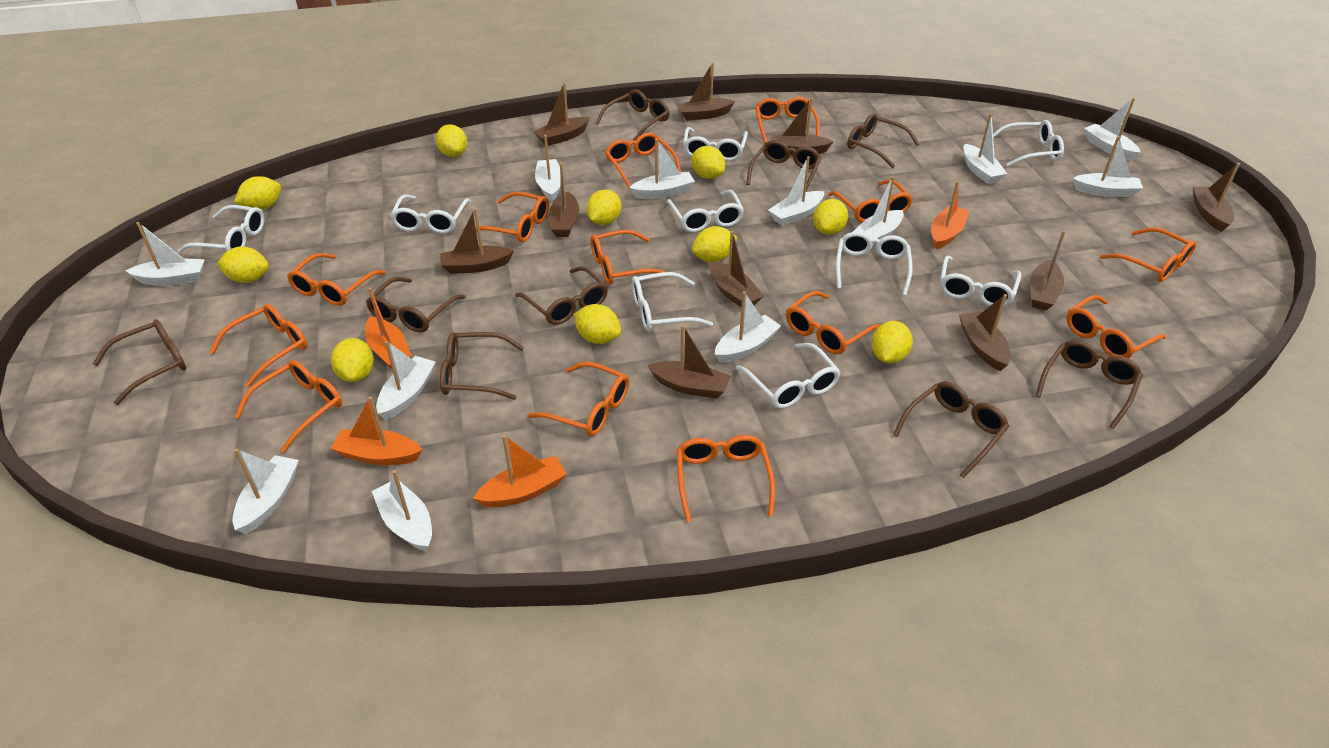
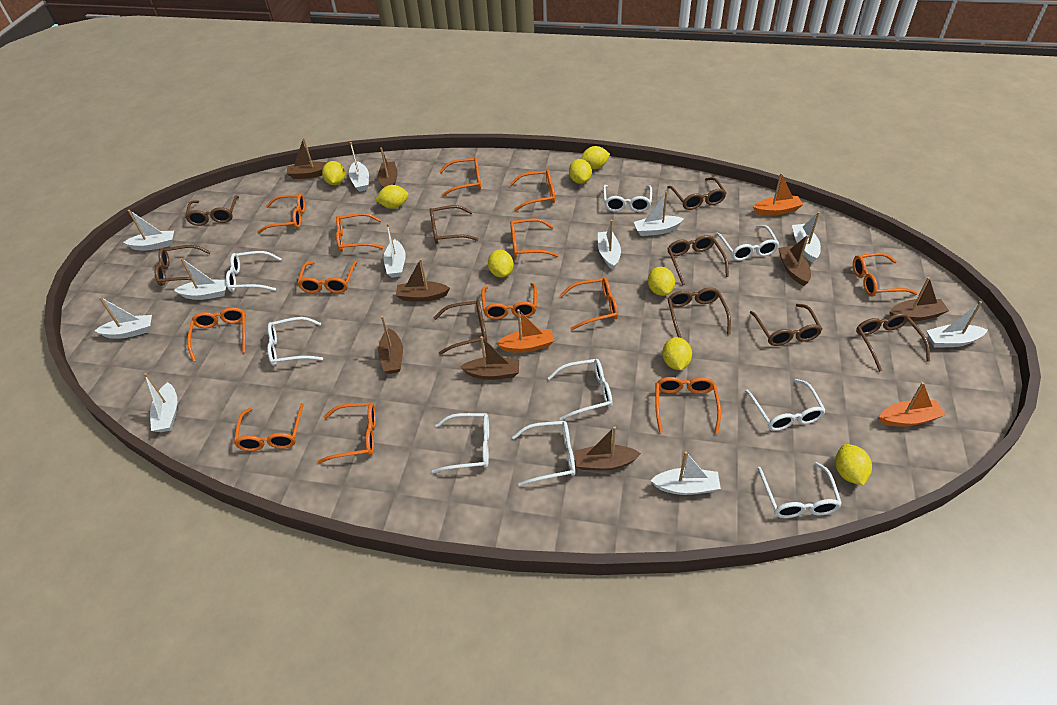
brown boat: [440,208,514,274] [533,83,590,146] [549,163,579,237] [648,325,731,399] [677,62,735,121] [709,231,764,307] [771,98,834,155] [959,294,1011,371] [1030,231,1065,311] [1193,163,1240,232] = 10 -> [287,138,327,179] [378,147,398,187] [378,316,403,374] [396,259,450,302] [460,336,519,380] [574,426,641,471] [778,235,811,286] [889,277,949,322] = 8
orange boat: [331,396,422,465] [365,287,411,368] [473,435,567,508] [931,181,969,249] = 4 -> [496,309,554,353] [753,173,803,216] [879,382,946,427] = 3
white boat: [125,222,205,286] [232,449,299,534] [372,470,432,551] [376,341,436,420] [535,135,560,202] [629,139,695,199] [715,292,781,363] [768,156,824,226] [853,176,904,245] [963,114,1007,184] [1073,136,1143,197] [1084,98,1141,161] = 12 -> [94,297,152,339] [123,210,174,250] [144,373,177,432] [174,258,227,300] [349,142,369,192] [383,223,406,278] [598,220,621,269] [634,191,684,236] [650,451,721,495] [792,212,821,263] [926,301,988,348] = 11
yellow lemon: [217,246,269,283] [234,176,281,210] [331,338,374,382] [436,124,467,157] [574,304,621,344] [586,189,621,225] [691,146,725,179] [692,226,737,262] [813,199,848,235] [871,321,913,364] = 10 -> [322,161,345,185] [375,185,409,209] [488,250,514,278] [569,159,592,184] [580,146,610,169] [648,267,675,296] [662,337,692,370] [835,444,872,486] = 8

